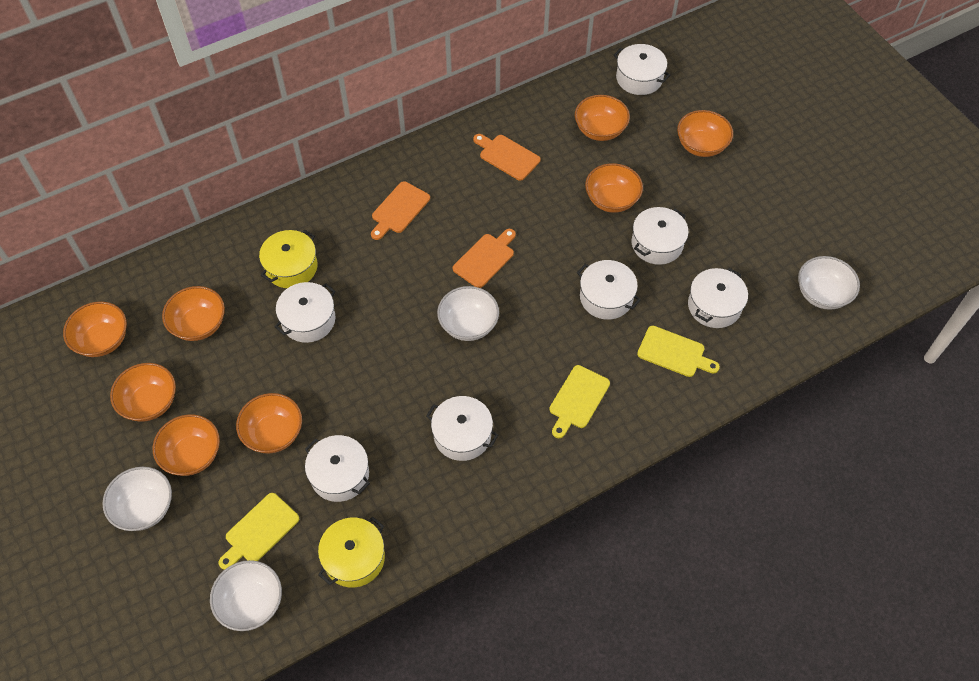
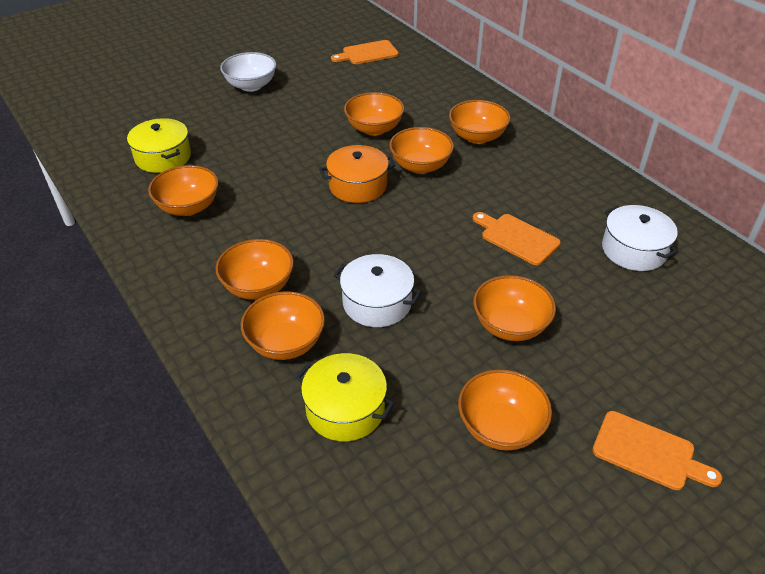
orange pot: none = 0 -> [319,145,396,203] = 1
white bowl: [102,467,172,531] [210,560,282,631] [437,286,499,341] [798,256,860,310] = 4 -> [220,52,276,92] = 1
white pot: [275,282,336,343] [305,435,370,502] [426,396,498,461] [577,260,641,320] [614,44,670,95] [632,207,689,265] [688,268,748,328] = 7 -> [334,254,422,327] [602,205,678,271] = 2
yellow cutting board: [218,493,299,570] [550,365,610,438] [637,326,720,377] = 3 -> none = 0

